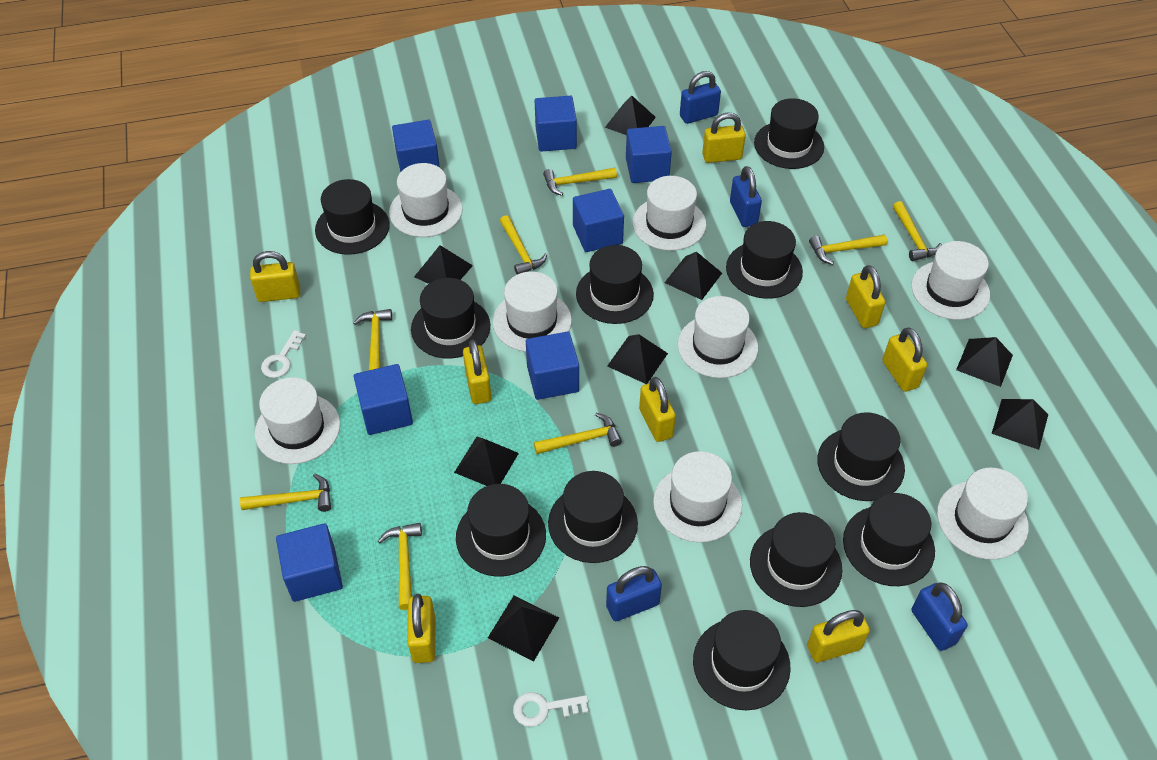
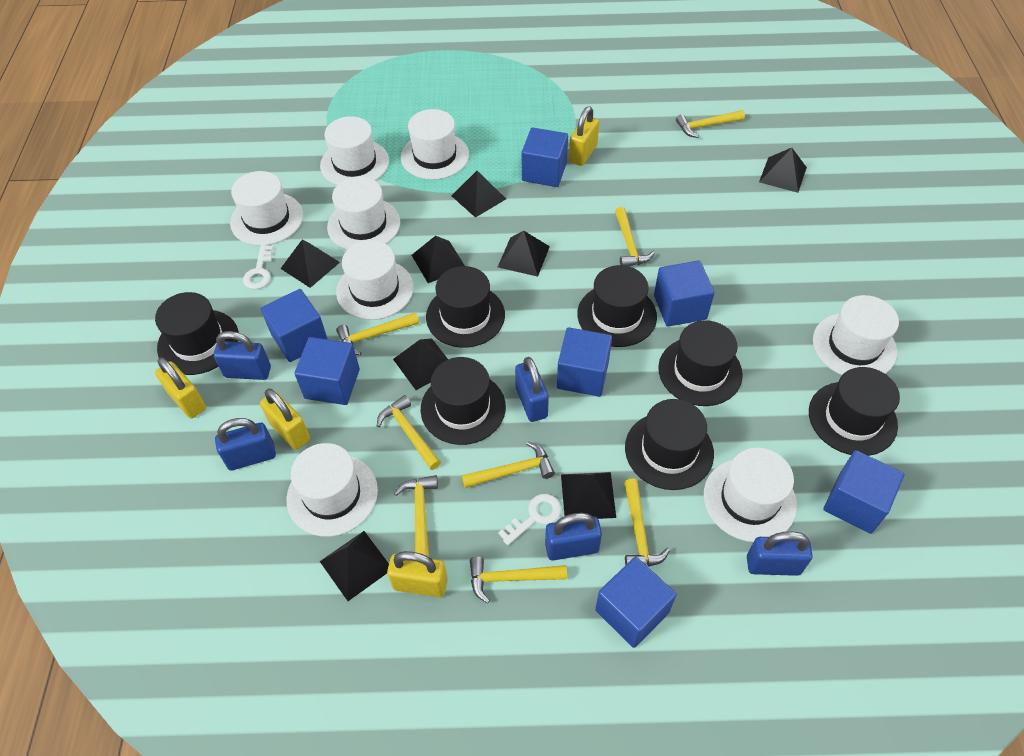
black hat: [315,179,390,255] [411,278,490,358] [456,484,546,577] [548,471,638,563] [576,245,654,324] [693,610,790,710] [726,221,803,299] [750,512,842,607] [754,98,824,169] [817,412,905,501] [843,493,935,586] = 11 -> [155,292,239,375] [421,357,506,445] [426,266,505,348] [577,265,657,347] [625,399,714,490] [658,320,743,406] [809,367,900,456] = 7
blue padlock: [606,566,662,621] [680,71,721,124] [730,166,762,227] [912,582,967,651] = 4 -> [213,331,271,380] [215,418,276,471] [515,357,549,422] [545,513,602,560] [747,531,813,576] = 5
yellow padlock: [250,251,300,302] [407,594,435,663] [463,340,491,404] [639,377,676,442] [702,113,746,163] [807,610,870,662] [846,265,885,328] [883,327,927,392] = 8 -> [155,357,206,418] [260,389,310,450] [387,551,448,597] [569,106,599,166] = 4

